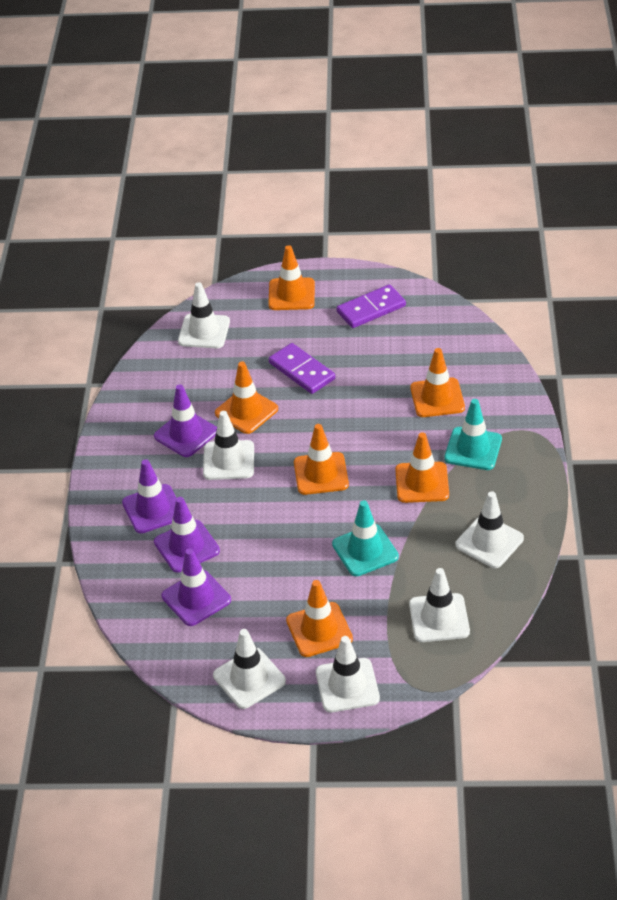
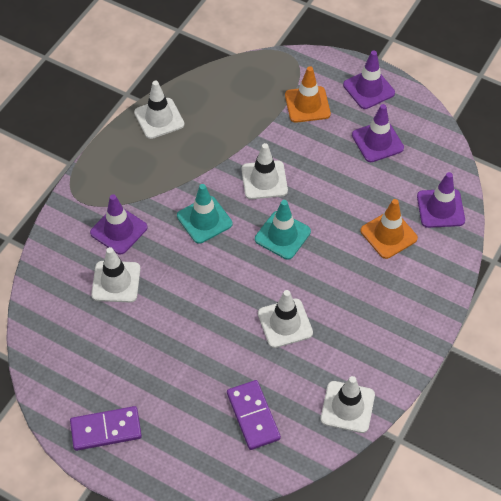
orange traffic cone: [215,362,278,434] [268,245,315,310] [286,580,353,657] [294,424,349,495] [395,432,449,503] [410,348,465,417] = 6 -> [285,66,331,123] [361,199,418,259] = 2
white traffic cone: [178,282,230,348] [203,411,254,480] [213,629,286,709] [316,636,380,712] [409,568,470,642] [455,491,524,568] = 6 -> [91,247,140,303] [134,81,184,139] [242,143,288,199] [258,290,313,348] [321,376,375,433] = 5

